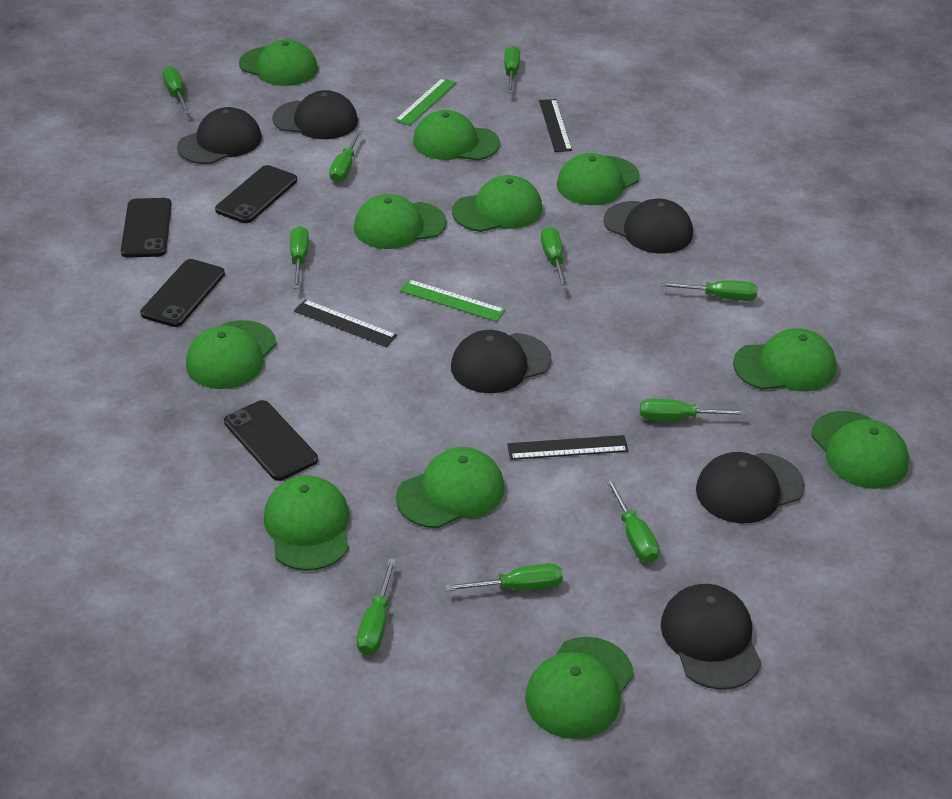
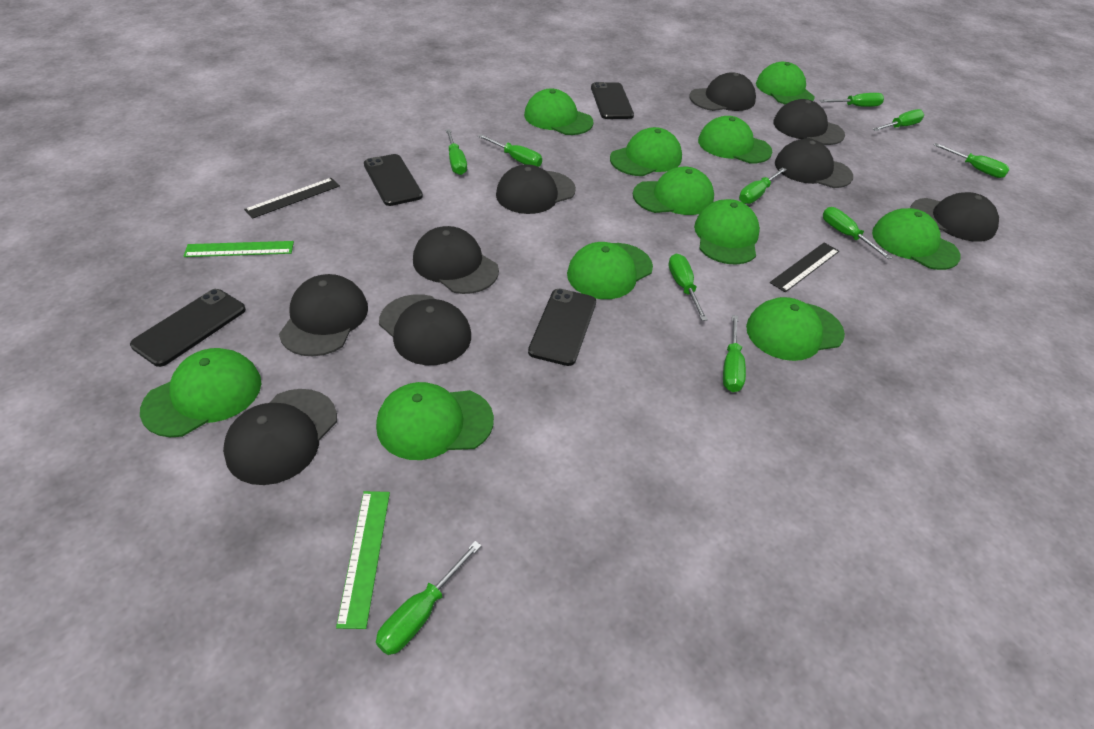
black cap: [177,107,262,164] [272,90,358,139] [451,330,552,393] [603,199,693,253] [661,584,761,690] [696,452,805,523] = 6 -> [223,389,337,485] [279,274,368,356] [379,294,471,365] [413,226,499,294] [496,164,576,214] [689,72,756,111] [773,99,845,145] [775,139,853,188] [910,192,999,242] = 9
black ruler: [294,299,397,347] [507,435,629,460] [539,99,572,152] = 3 -> [244,178,340,219] [770,243,839,292] = 2

